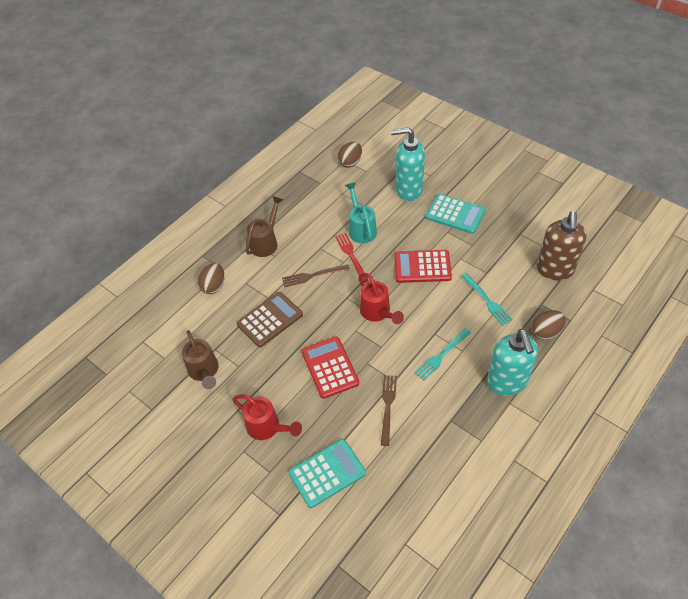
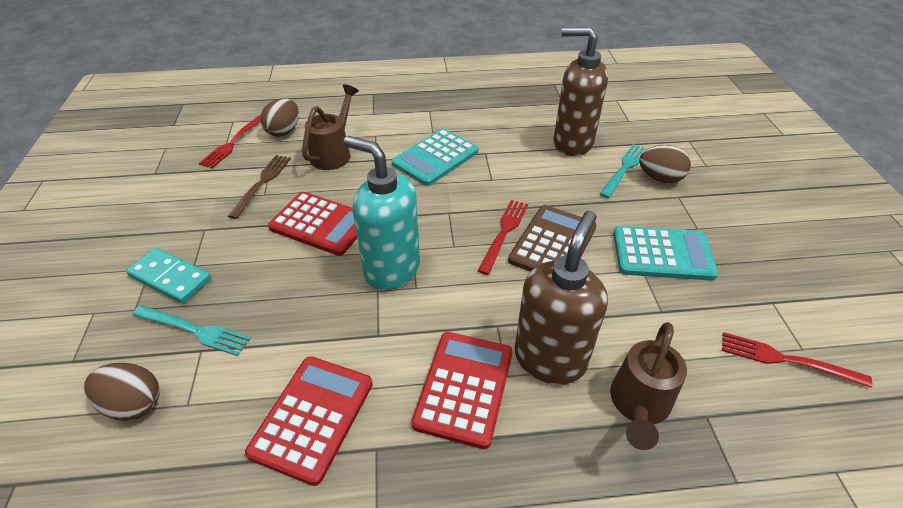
brown fork: [282,265,350,287] [381,375,397,446] = 2 -> [228,155,291,219] = 1
brown soap dispenser: [537,211,587,280] = 1 -> [515,211,608,384] [554,27,608,156] = 2
red calculator: [302,337,359,399] [394,250,452,283] = 2 -> [245,356,373,486] [268,192,357,256] [411,332,513,449] = 3
red fork: [335,233,369,283] = 1 -> [199,115,261,169] [478,200,528,275] [722,332,872,388] = 3
red watering can: [232,394,302,440] [358,273,404,324] = 2 -> none = 0
turquoise domino: none = 0 -> [126,248,211,304] = 1
turquoise soap dispenser: [391,127,425,201] [487,329,538,396] = 2 -> [344,136,420,290] = 1
turquoise watering can: [345,182,377,243] = 1 -> none = 0

